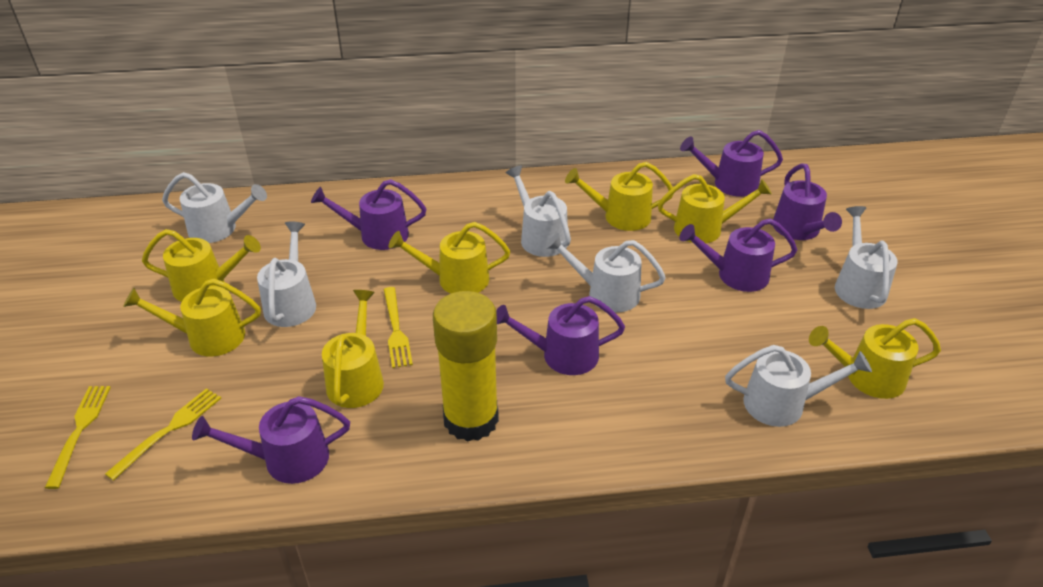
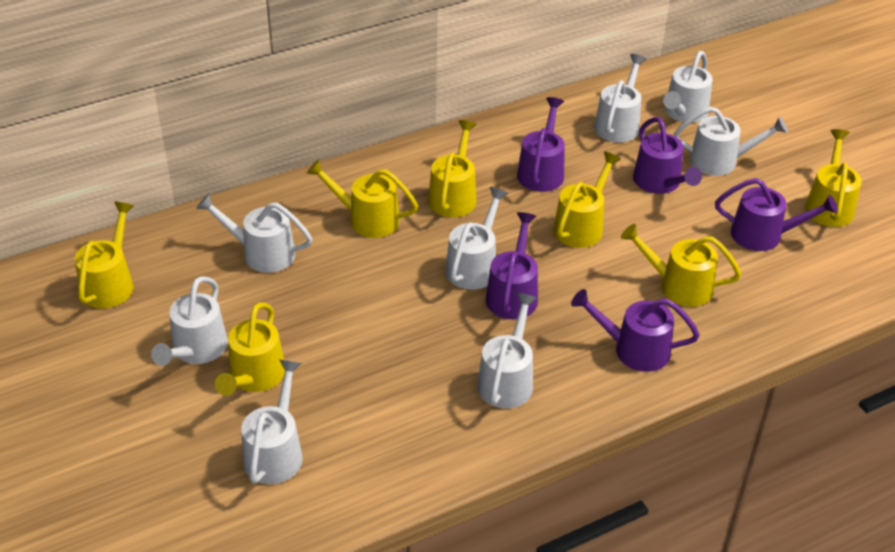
purple watering can: [192,396,350,484] [311,179,426,250] [496,296,625,375] [679,219,797,292] [680,130,783,197] [773,164,842,240] = 6 -> [485,212,538,320] [517,97,565,192] [571,289,700,372] [633,117,702,194] [715,178,838,251] = 5
white watering can: [162,172,267,243] [257,222,316,327] [506,165,571,257] [545,233,666,312] [725,345,872,427] [835,206,898,309] = 6 -> [151,276,228,366] [196,194,312,273] [241,359,303,484] [445,187,508,290] [477,293,537,408] [594,54,647,142] [663,51,713,123] [674,107,788,176] = 8
yellow fork: [45,386,111,489] [105,388,221,481] [384,287,413,368] = 3 -> none = 0
yellow glue stick: [433,291,499,442] = 1 -> none = 0

